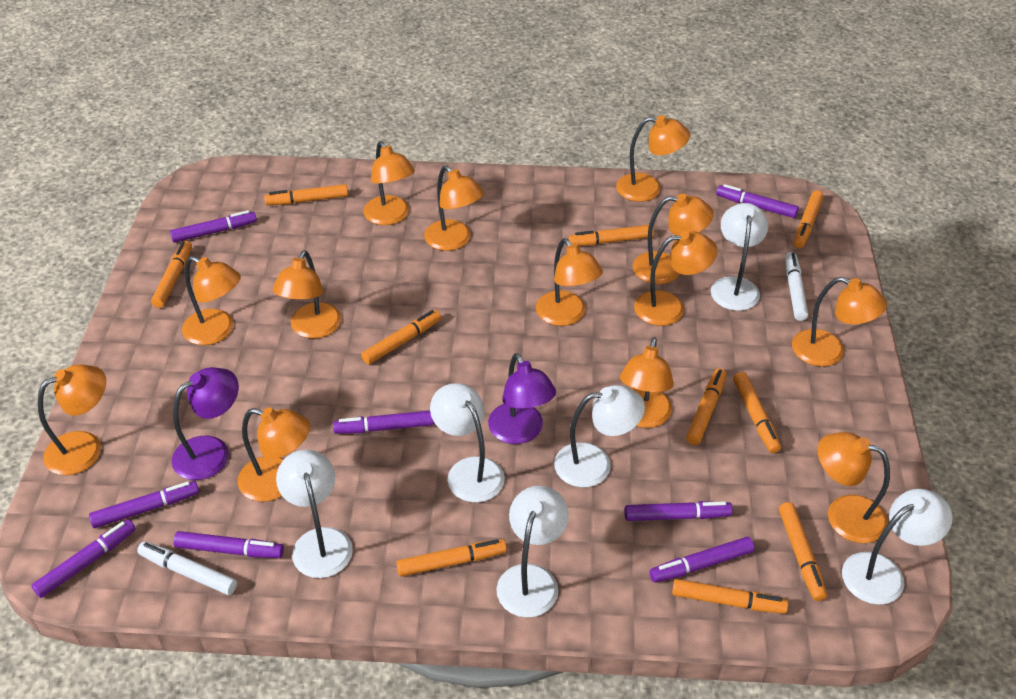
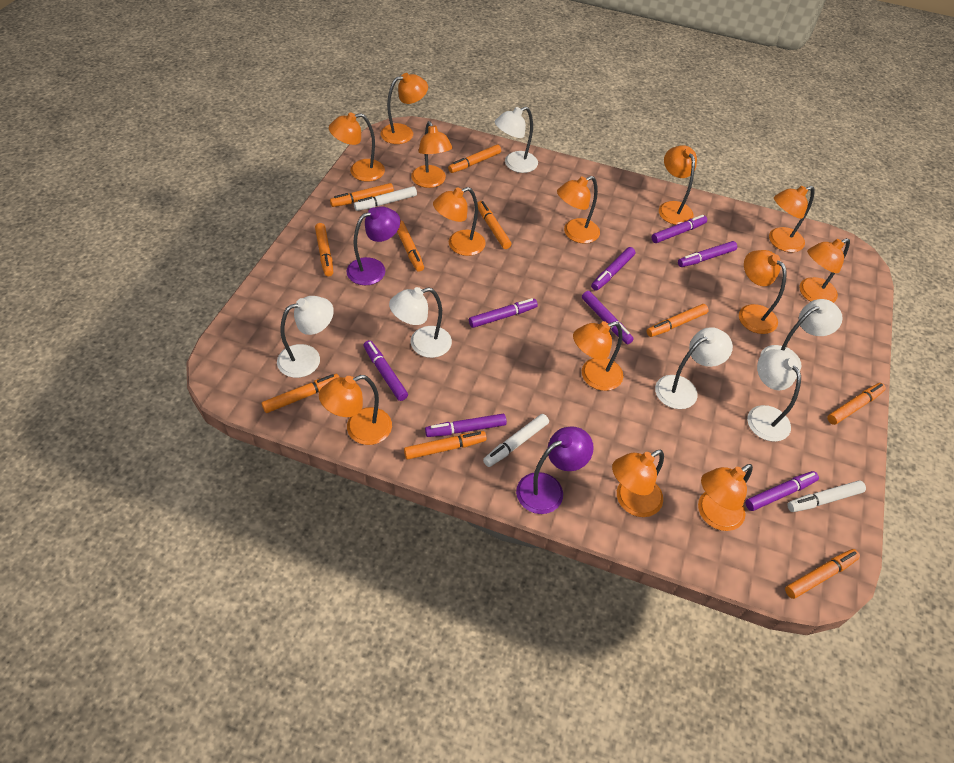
white marker: [137,542,237,595] [785,252,808,321] = 2 -> [354,186,417,211] [483,414,549,467] [787,480,866,512] = 3

